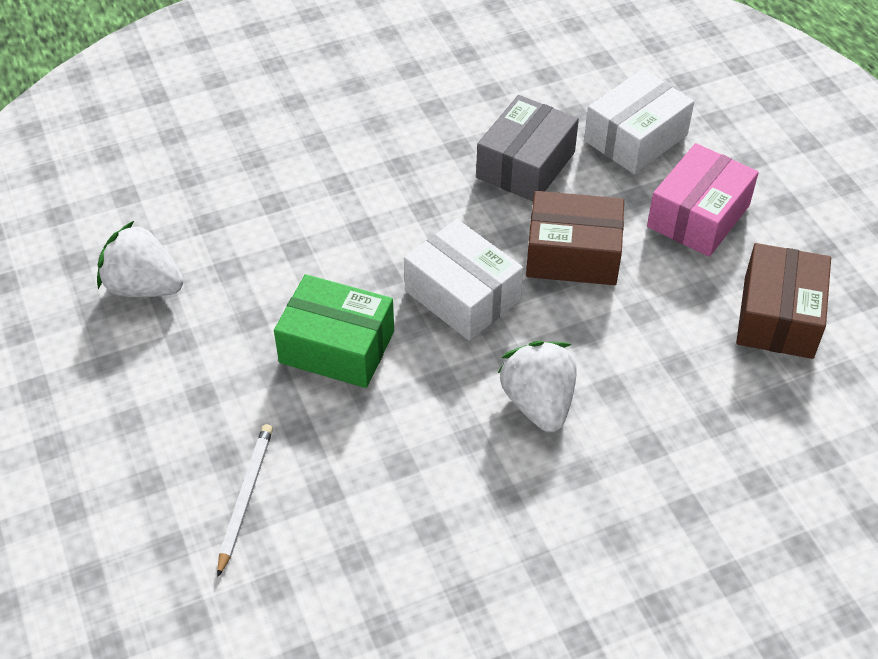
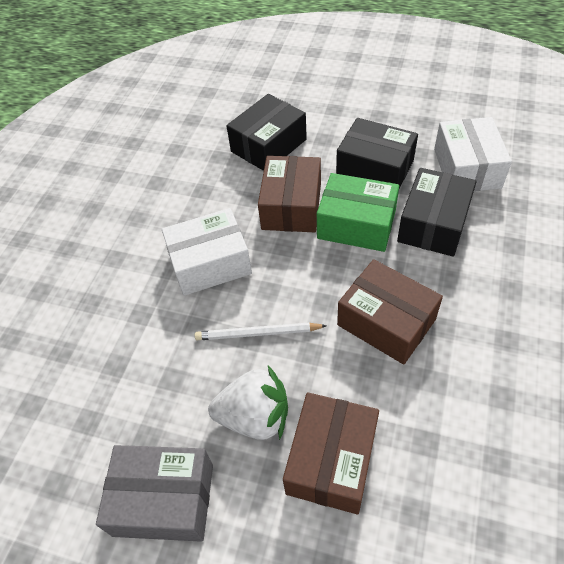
black box: none = 0 -> [227,94,307,171] [336,118,418,189] [397,168,477,257] = 3
brown box: [526,191,624,285] [736,243,831,359] = 2 -> [258,156,321,232] [283,392,379,514] [337,259,443,364] = 3
pink box: [647,143,759,257] = 1 -> none = 0
white strawberry: [97,220,183,297] [498,341,577,432] = 2 -> [208,366,288,440] = 1

